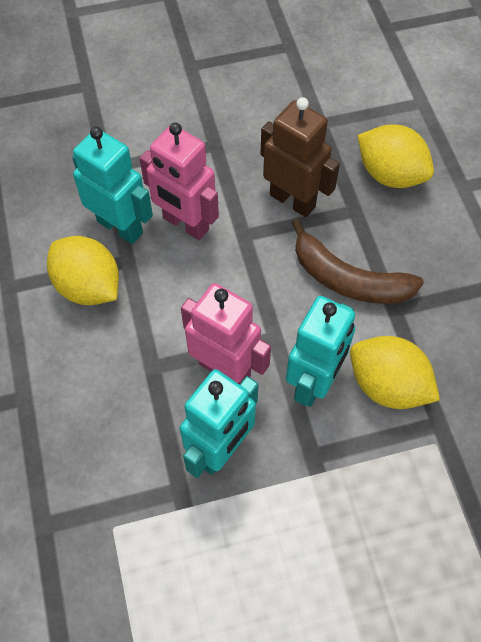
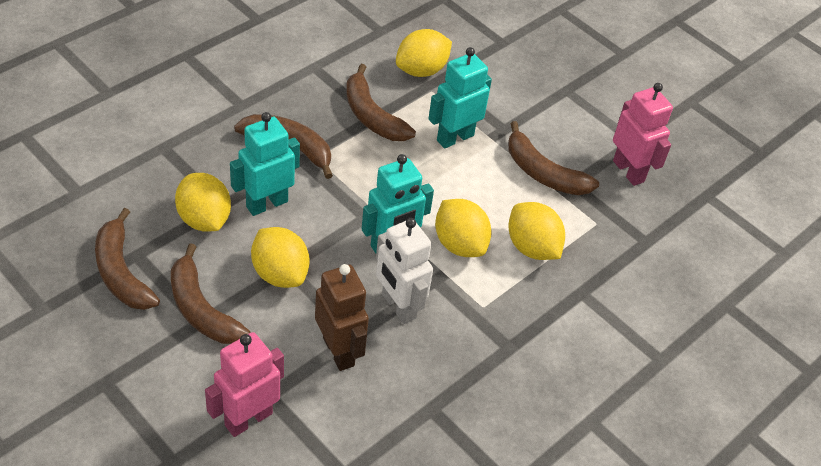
brown banana: [291,218,424,304] = 1 -> [95,208,160,310] [171,243,250,344] [234,114,333,179] [346,64,416,141] [508,121,599,195] = 5
white robot: none = 0 -> [376,218,433,324] = 1
yellow lemon: [47,236,119,305] [350,336,440,409] [358,124,434,188] = 3 -> [175,173,231,232] [251,227,310,288] [396,29,452,77] [435,199,492,257] [508,202,565,260] = 5

